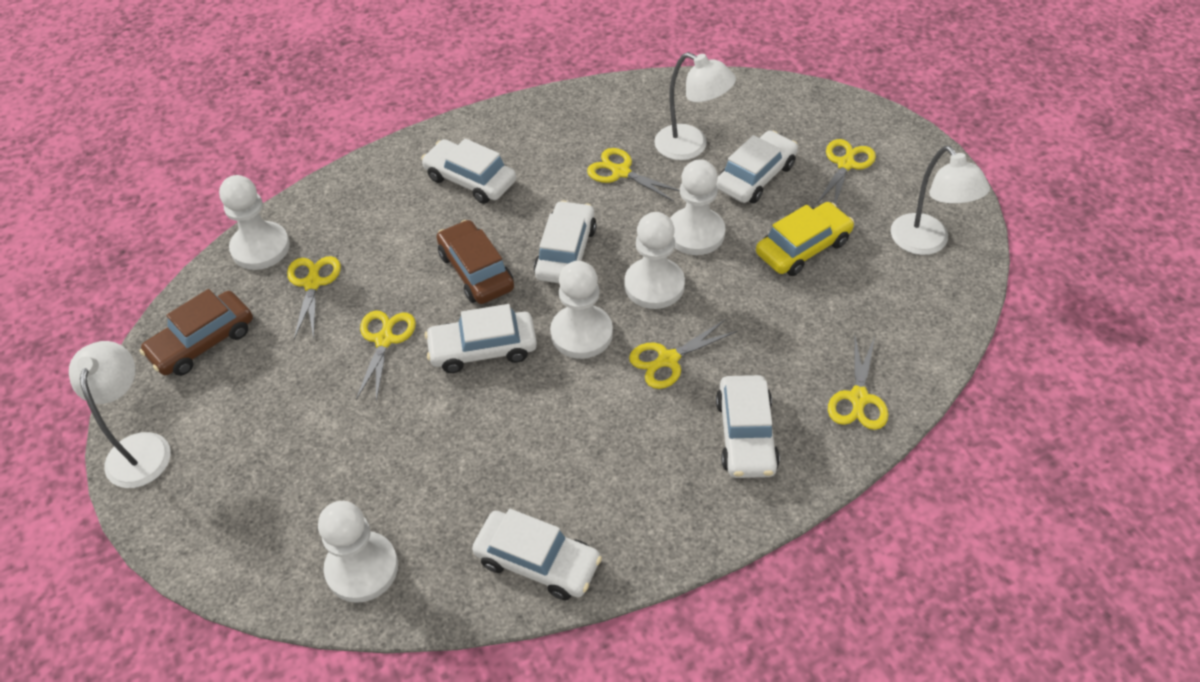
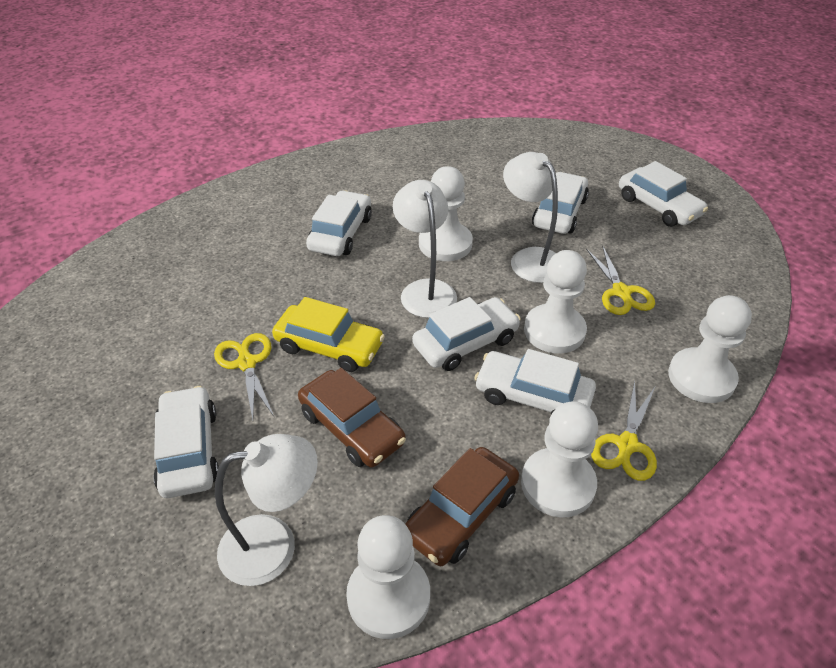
yellow scissors: [287,256,341,339] [356,311,416,402] [587,148,680,202] [629,319,737,389] [816,139,876,205] [828,336,888,430] = 6 -> [214,333,274,420] [586,245,655,315] [591,381,657,481] = 3

